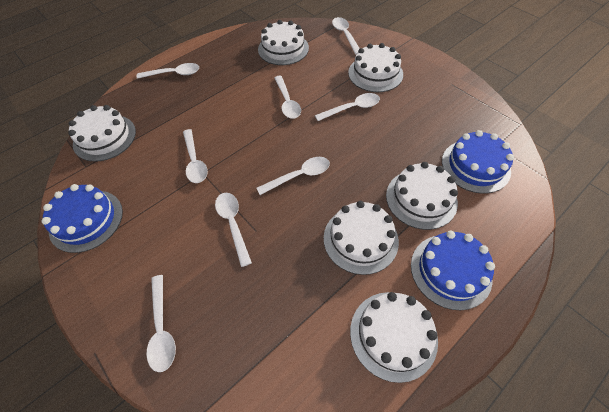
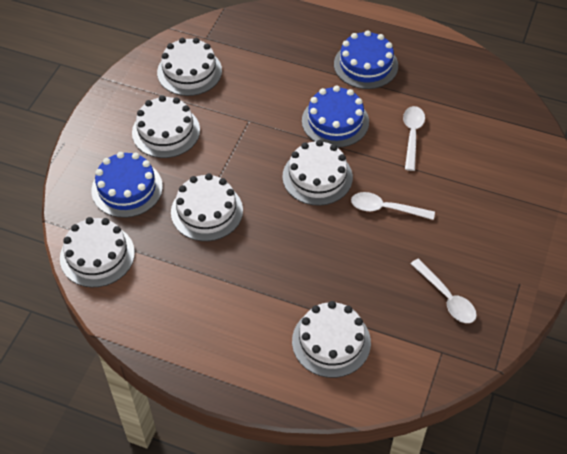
white spoon: [137,63,199,79] [146,275,176,372] [183,129,208,183] [215,193,252,267] [256,157,330,195] [274,76,301,119] [315,93,380,121] [332,17,360,54] = 8 -> [351,192,435,220] [403,106,425,171] [411,259,477,323] = 3

